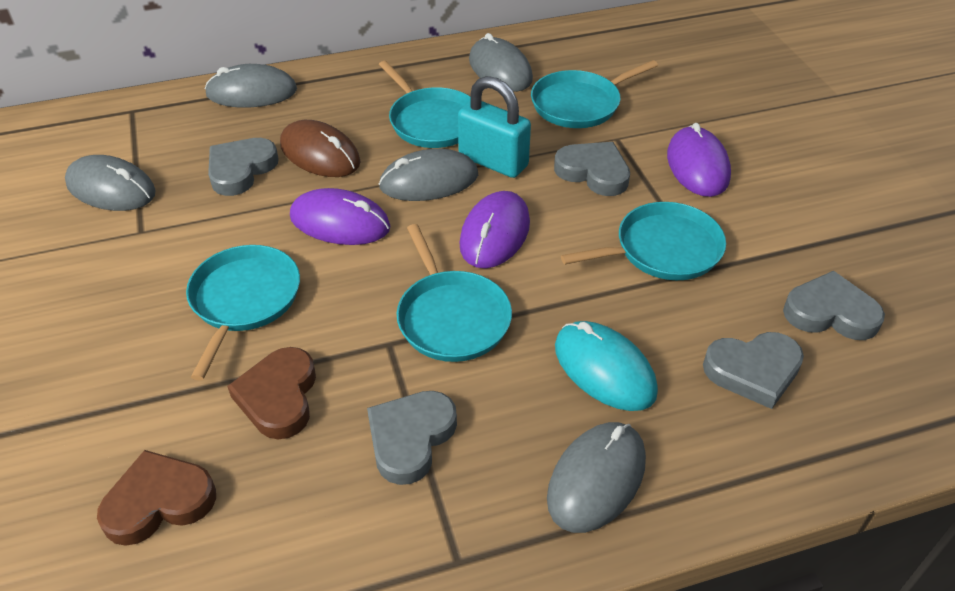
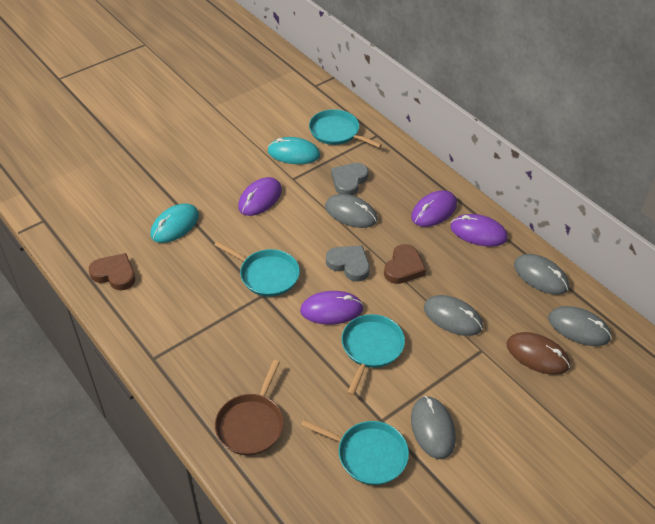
brown pan: none = 0 -> [215,360,284,455] = 1
grey heart: [208,138,279,196] [367,391,457,485] [554,142,630,196] [703,332,804,409] [783,271,885,340] = 5 -> [326,245,370,281] [331,163,369,195] = 2
purple mouse: [290,188,390,245] [459,191,530,268] [667,123,731,197] = 3 -> [238,177,282,216] [300,291,364,324] [411,190,457,227] [450,214,508,247] = 4
turquoise mouse: [555,321,658,411] = 1 -> [150,203,199,243] [268,137,320,164] = 2
turquoise padlock: [458,76,531,178] = 1 -> none = 0
turquoise pan: [186,245,300,381] [379,61,470,148] [396,224,512,362] [531,60,658,128] [561,202,726,280] = 5 -> [215,241,300,297] [301,419,409,485] [309,109,382,148] [342,314,405,396] = 4

